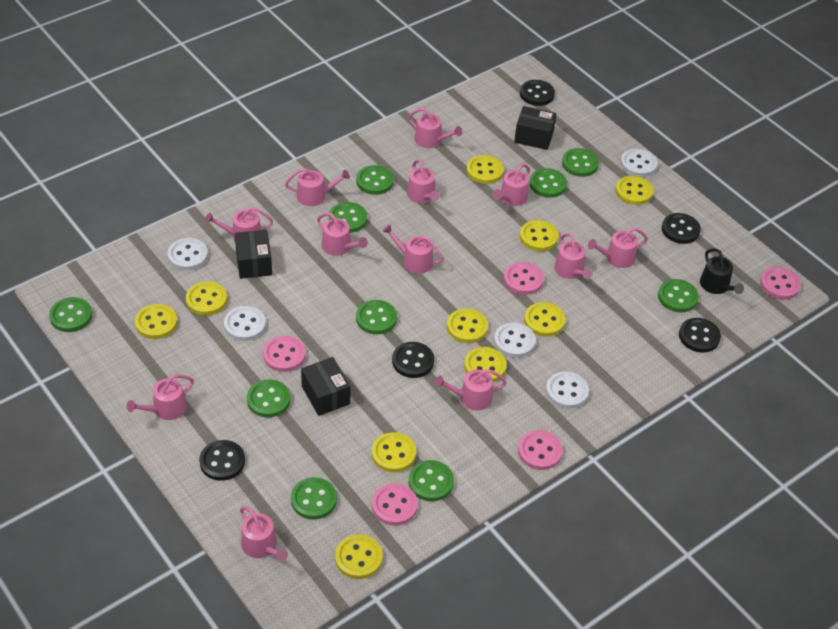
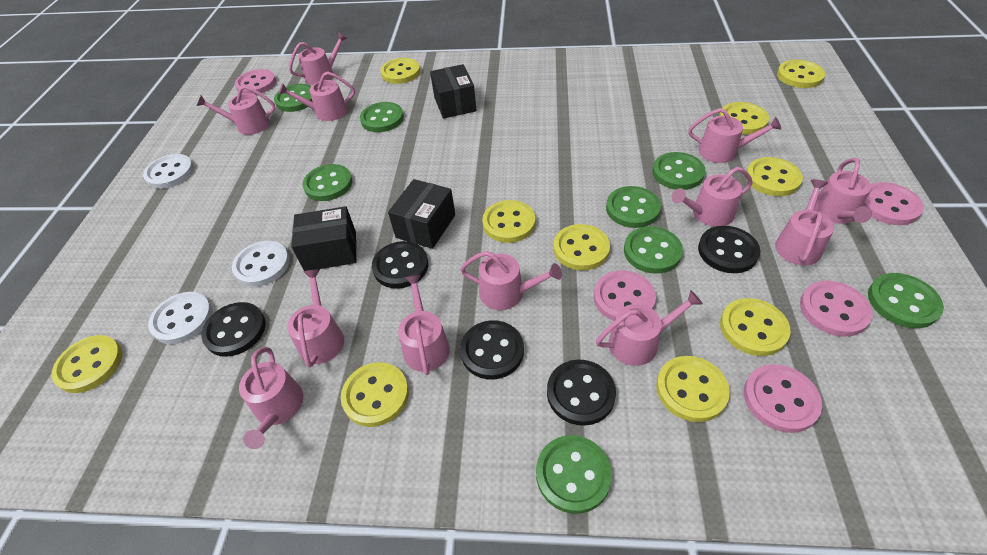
black watering can: [700,248,744,294] = 1 -> none = 0
green button: [49,297,92,332] [247,379,291,418] [291,477,337,519] [329,202,367,233] [356,165,394,195] [356,300,397,334] [409,460,454,501] [529,168,567,198] [562,148,599,177] [658,279,699,312] = 10 -> [274,84,313,112] [303,164,352,201] [360,102,404,132] [536,435,612,514] [606,186,661,228] [624,226,683,274] [652,152,705,190] [868,273,944,328] = 8
white button: [168,238,208,270] [224,306,266,341] [494,322,536,358] [546,371,589,409] [621,148,658,177] = 5 -> [143,154,194,189] [148,292,212,344] [232,241,290,287] = 3

